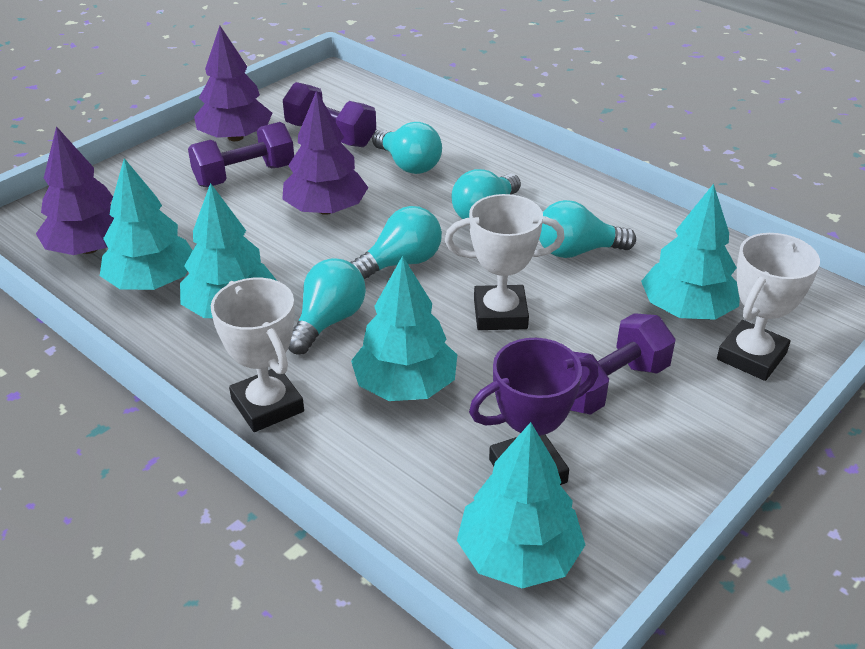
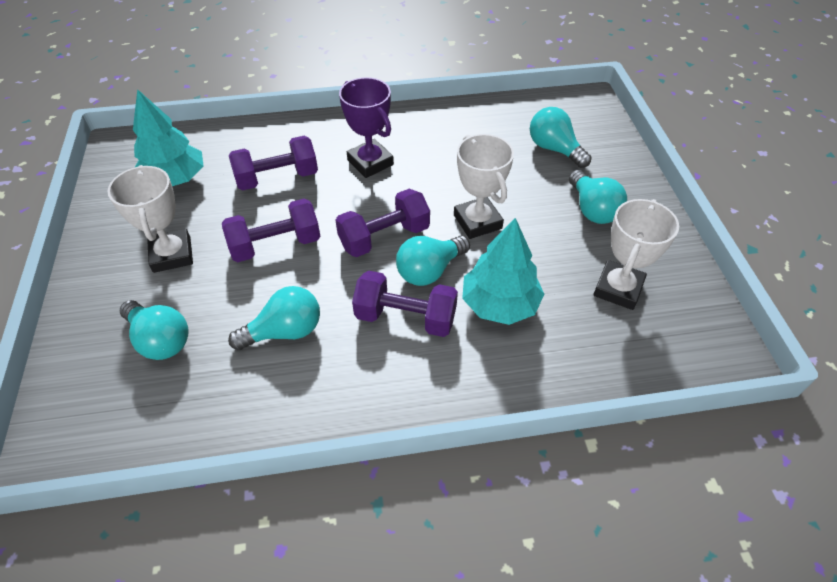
purple dumbbell: [188,122,294,187] [283,82,376,147] [570,313,676,415] = 3 -> [222,198,321,262] [229,136,318,190] [335,189,430,257] [352,271,458,337] = 4
purple tree: [36,126,114,255] [194,26,272,141] [282,91,368,215] = 3 -> none = 0
turquoise tree: [100,158,193,290] [180,183,277,318] [351,256,457,401] [457,422,585,588] [641,184,740,320] = 5 -> [133,89,203,186] [462,218,544,325] = 2

